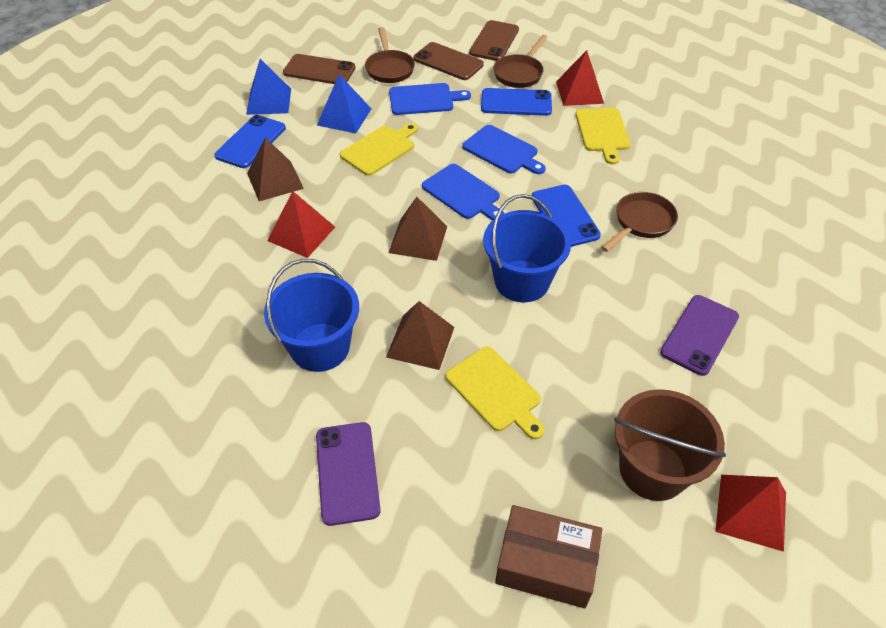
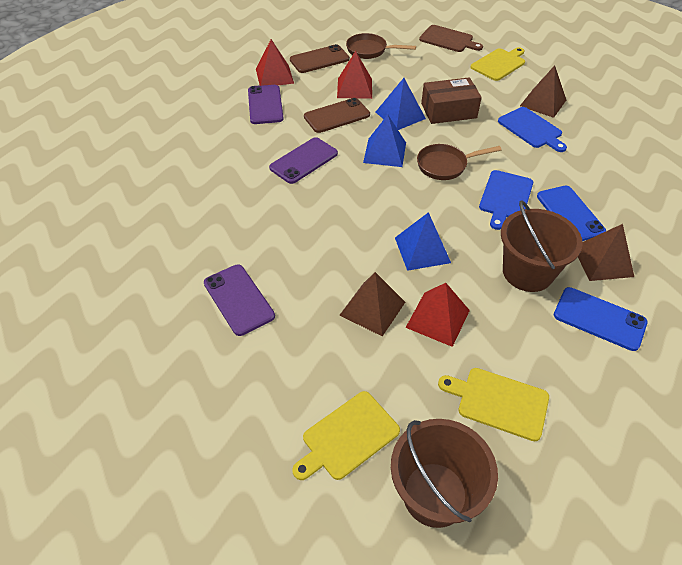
blue bucket: [264,259,359,372] [483,194,571,302] = 2 -> none = 0
blue cutting board: [389,83,471,115] [422,164,504,221] [462,125,546,174] = 3 -> [479,170,533,230] [498,107,567,152] = 2
blue phone: [214,115,286,168] [481,88,552,116] [532,185,601,247] = 3 -> [537,186,606,241] [554,287,648,351] = 2
blue pyramid: [246,59,291,115] [317,74,371,134] = 2 -> [363,115,406,167] [376,78,426,130] [395,212,451,271] = 3
brown bucket: [614,389,726,501] = 1 -> [391,419,498,528] [501,200,583,292] = 2
brown cutting board: none = 0 -> [419,25,483,52] = 1
brown pan: [365,27,415,83] [493,35,548,88] [601,192,678,252] = 3 -> [346,33,416,59] [417,144,502,180] = 2
brown phone: [283,54,356,84] [413,42,484,80] [469,20,519,61] = 3 -> [290,44,350,73] [304,98,370,133] = 2
purple phone: [316,422,381,526] [660,295,739,376] = 2 -> [204,264,275,336] [248,85,284,124] [269,137,338,184] = 3

